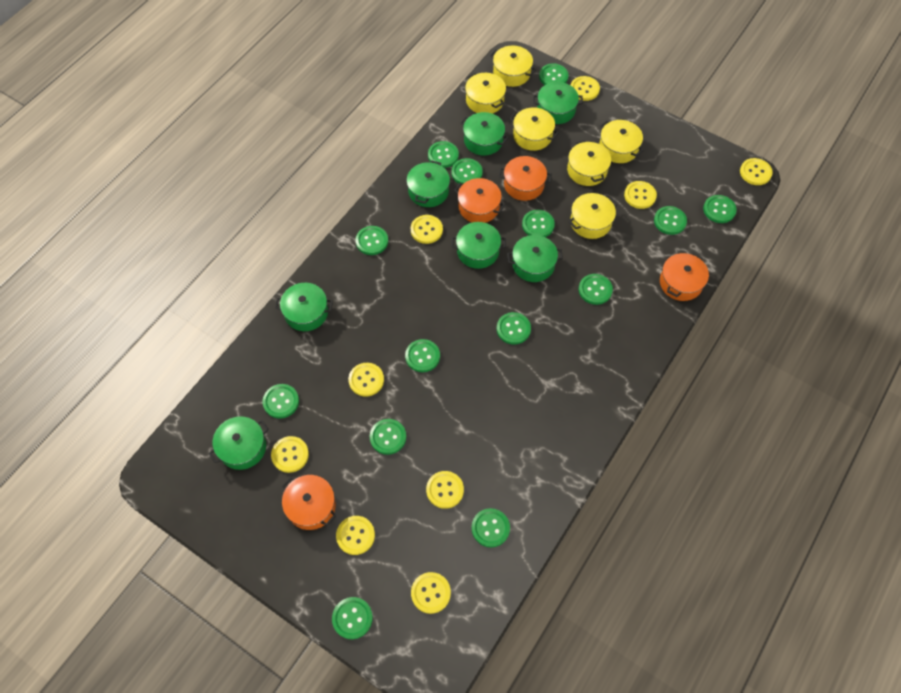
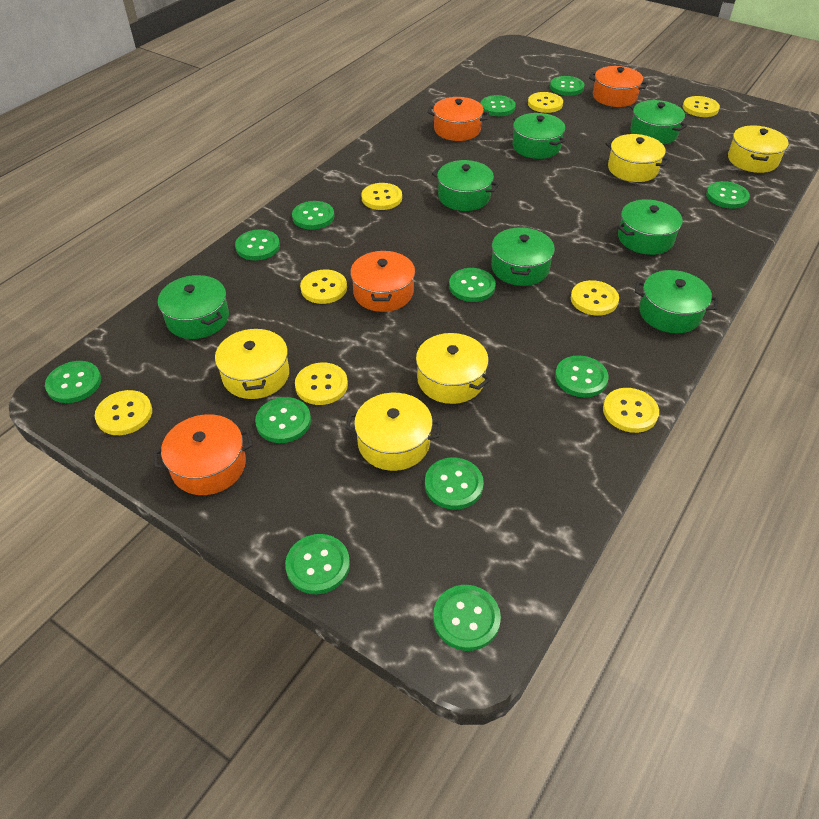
green button: [263,384,299,419] [332,597,373,639] [356,226,388,255] [370,419,406,455] [405,339,440,372] [428,141,459,168] [451,158,483,184] [472,508,510,548] [497,312,531,345] [522,210,555,237] [539,63,569,85] [579,274,613,305] [654,206,687,235] [703,195,737,223] = 14 -> [45,361,101,403] [235,229,280,260] [255,397,311,443] [285,534,350,594] [292,201,334,230] [425,458,484,510] [433,585,501,651] [449,268,496,302] [480,95,516,116] [550,76,584,96] [555,355,609,398] [706,181,750,209] = 12
yellow button: [271,436,309,473] [336,516,375,555] [348,363,384,397] [411,215,443,244] [411,572,451,614] [426,471,464,509] [570,76,600,101] [624,181,657,209] [740,158,773,185] = 9 -> [95,390,152,435] [295,362,348,405] [300,270,347,304] [361,183,402,210] [528,92,563,113] [571,280,619,316] [603,388,659,433] [683,96,720,117] = 8
yellow pot: [465,73,506,114] [490,45,536,87] [510,107,558,151] [567,140,611,186] [569,193,618,239] [599,120,643,163] = 6 -> [215,327,289,399] [346,393,441,471] [415,333,491,404] [606,134,670,182] [728,125,789,173] = 5

